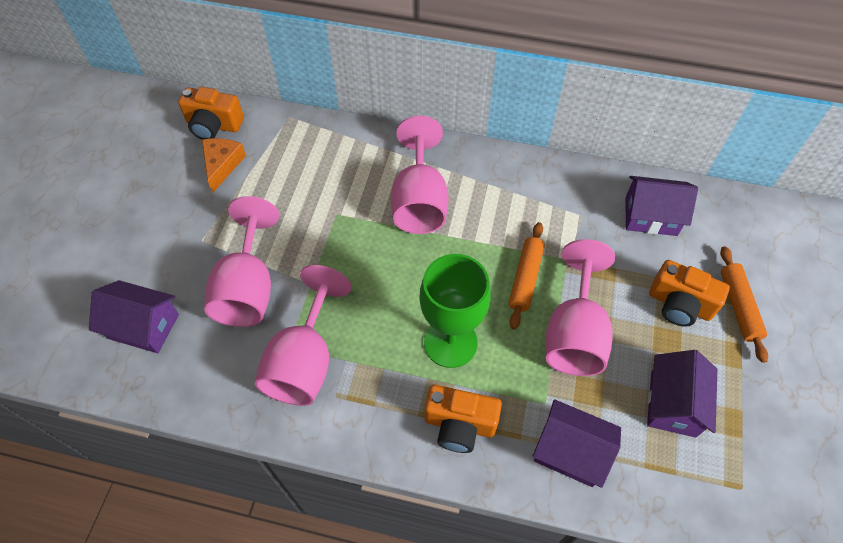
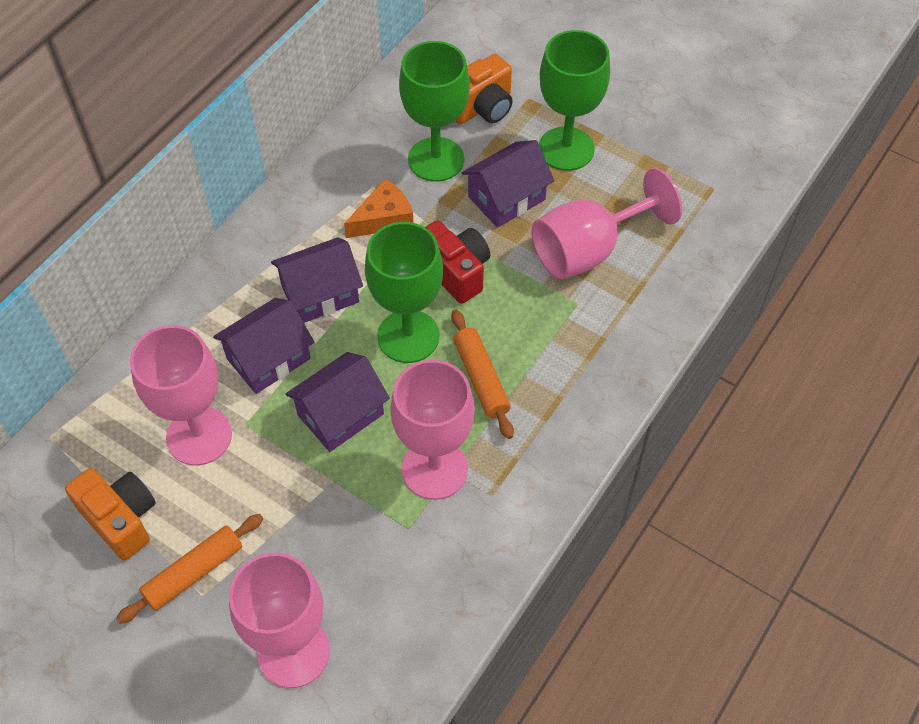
green goblet: [419,254,491,368] = 1 -> [365,222,443,363] [399,41,470,182] [539,30,610,171] = 3
orange camera: [178,87,244,140] [425,385,502,453] [649,260,730,327] = 3 -> [65,468,156,561] [455,54,513,124] = 2
red camera: none = 0 -> [425,220,490,304] = 1

